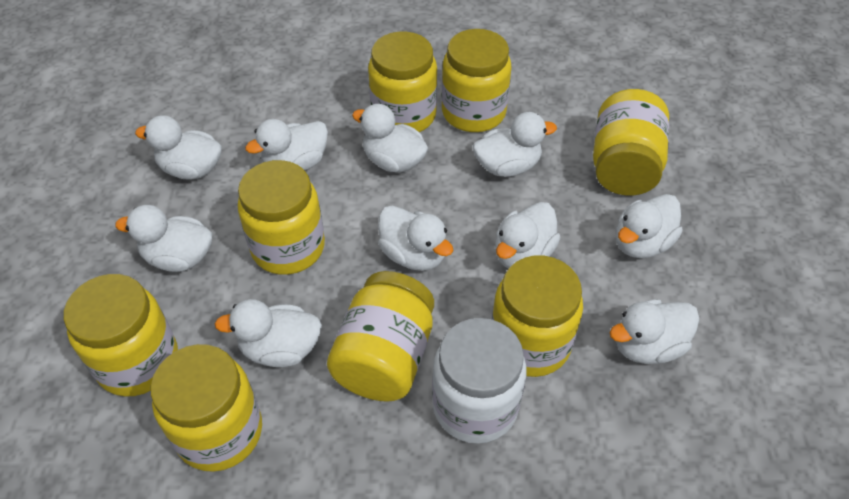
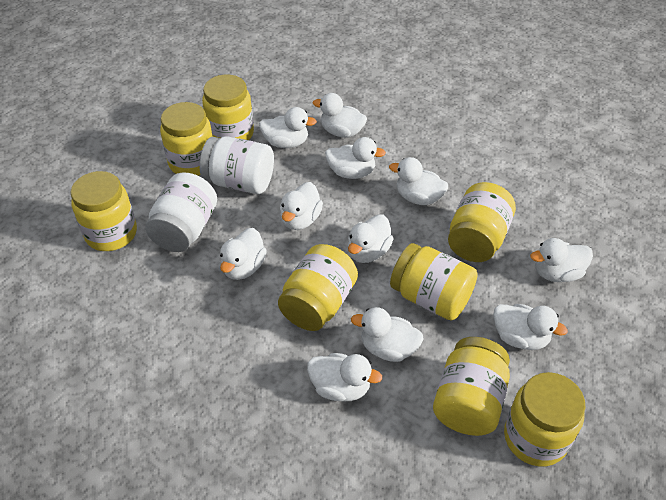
white duck: [115,205,212,272] [135,115,222,180] [215,299,322,367] [245,119,328,170] [352,104,428,173] [378,205,453,271] [473,112,557,177] [495,202,560,268] [609,299,699,364] [616,194,683,258] = 10 -> [220,228,267,280] [259,107,317,148] [280,182,323,230] [307,353,382,402] [313,93,367,138] [325,137,386,179] [348,214,394,263] [351,307,424,362] [389,157,448,205] [494,304,568,350] [530,238,593,282] = 11
white jar: [432,318,527,444] = 1 -> [145,173,217,252] [199,136,274,194] = 2

